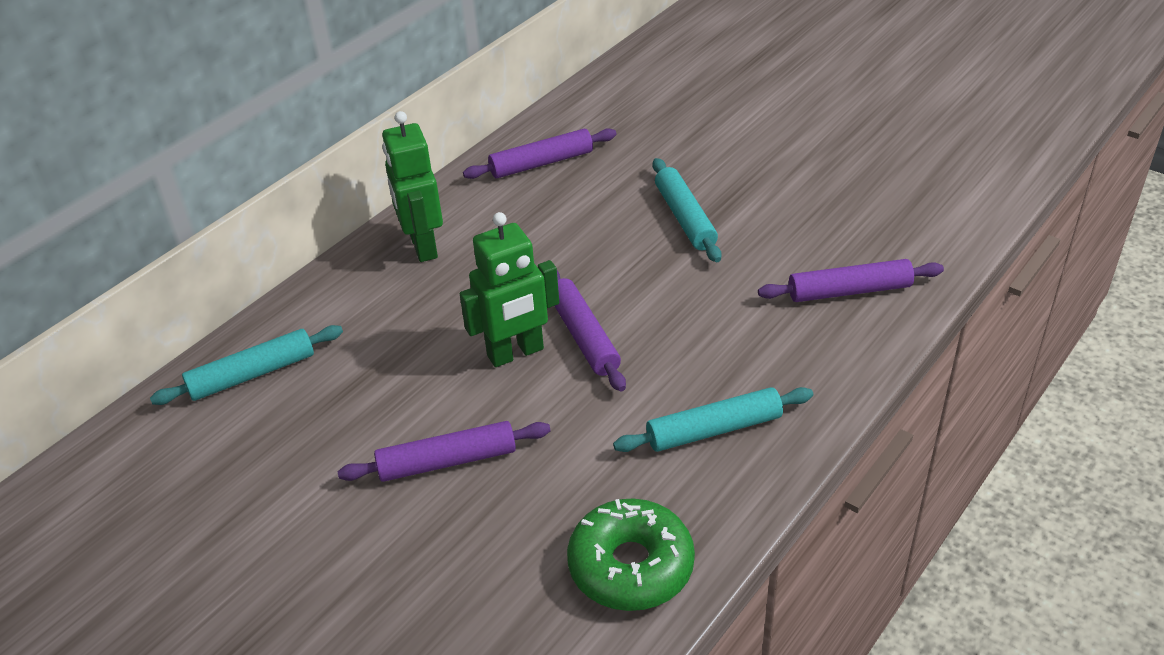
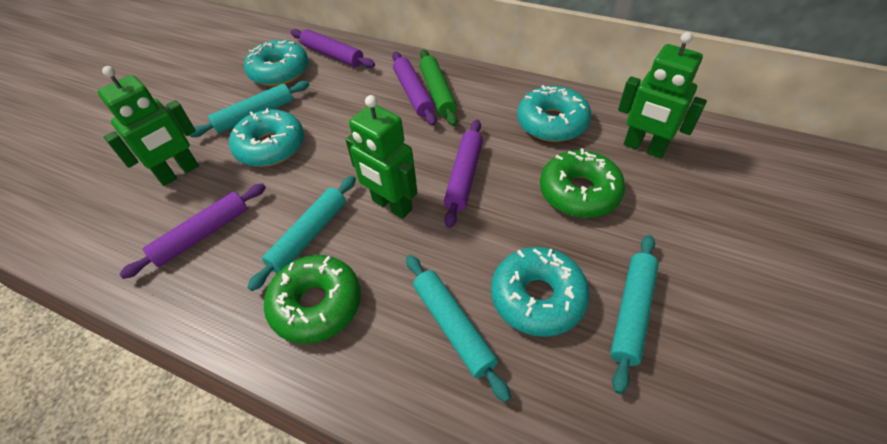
green donut: [567,498,695,611] = 1 -> [264,255,361,344] [540,149,625,218] = 2
green robot: [382,111,443,262] [460,212,559,367] = 2 -> [98,66,199,186] [346,95,418,219] [618,32,707,158] = 3
green rolling pin: none = 0 -> [420,49,457,126] = 1
turquoise donut: none = 0 -> [229,108,304,167] [244,40,308,86] [491,247,590,337] [517,85,592,142] = 4
turquoise rolling pin: [150,325,343,405] [613,387,813,452] [652,158,722,262] = 3 -> [190,81,309,137] [247,176,356,291] [406,255,511,402] [610,235,659,394] = 4

